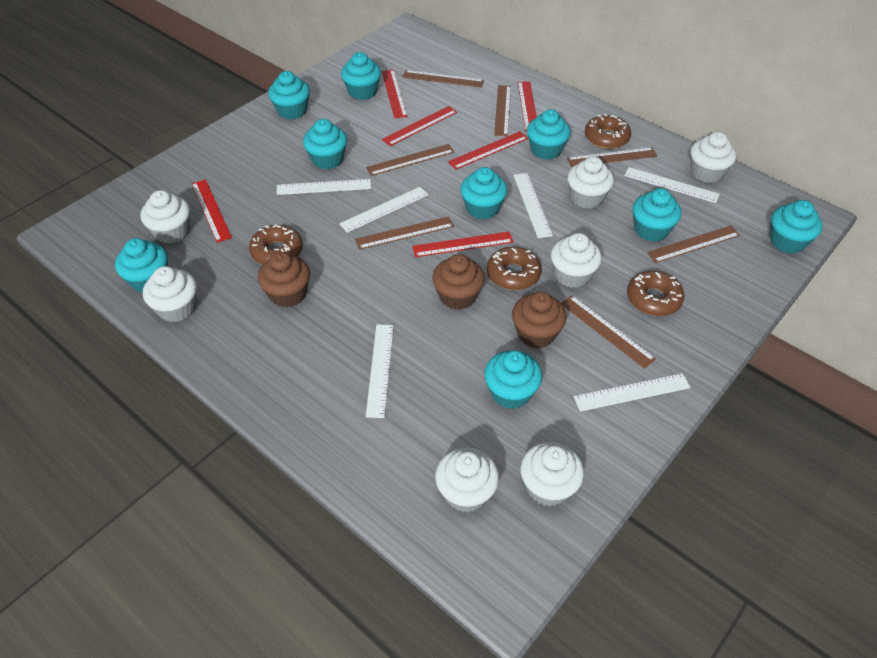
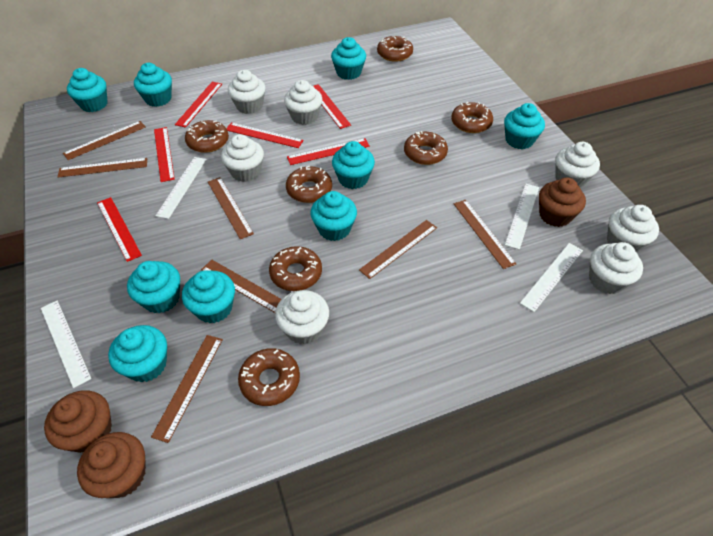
brown donut: [249,224,303,264] [487,247,541,290] [585,114,631,149] [627,271,684,316] = 4 -> [185,120,229,153] [238,348,300,406] [269,246,322,291] [286,166,332,203] [377,36,413,62] [404,131,448,165] [451,102,493,133] = 7
white ruler: [277,179,371,195] [339,187,428,233] [366,324,394,418] [513,173,553,238] [574,373,691,412] [624,167,720,203] = 6 -> [41,301,91,388] [156,157,207,219] [505,184,539,250] [520,243,583,312] = 4

